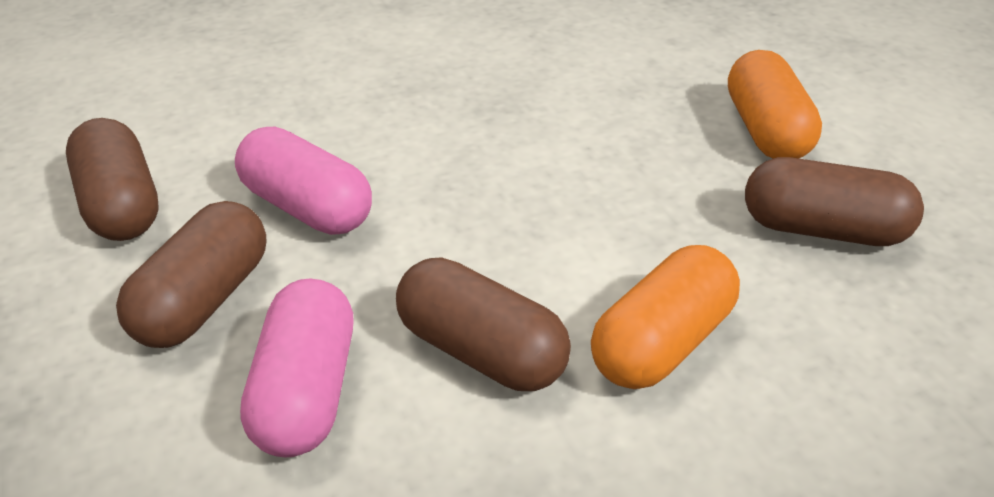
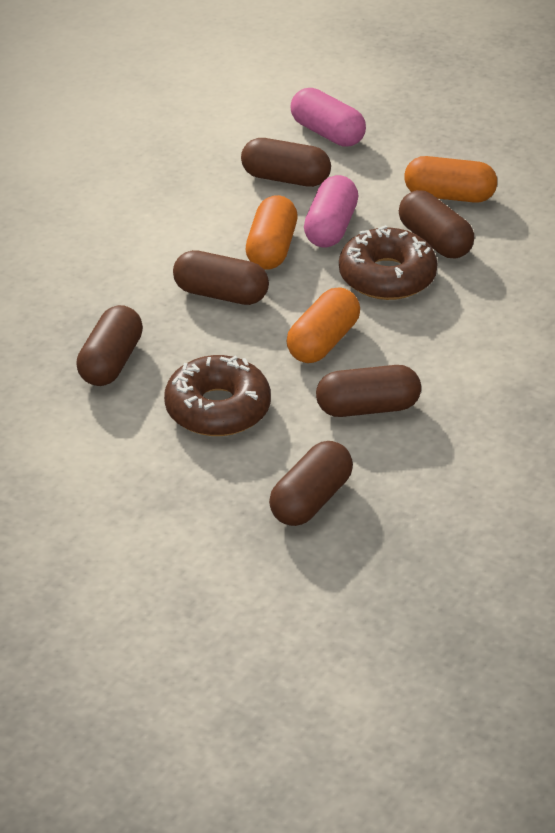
brown capsule: [66,118,159,241] [116,201,266,348] [396,257,571,391] [745,157,924,246] = 4 -> [76,305,143,386] [173,250,269,305] [241,138,331,187] [269,441,353,526] [316,365,421,417] [399,190,474,259] = 6
brown donut: none = 0 -> [164,355,271,436] [339,225,438,300] = 2
orange capsule: [591,245,740,389] [728,50,822,159] = 2 -> [246,195,297,270] [287,287,360,363] [404,156,497,203] = 3

